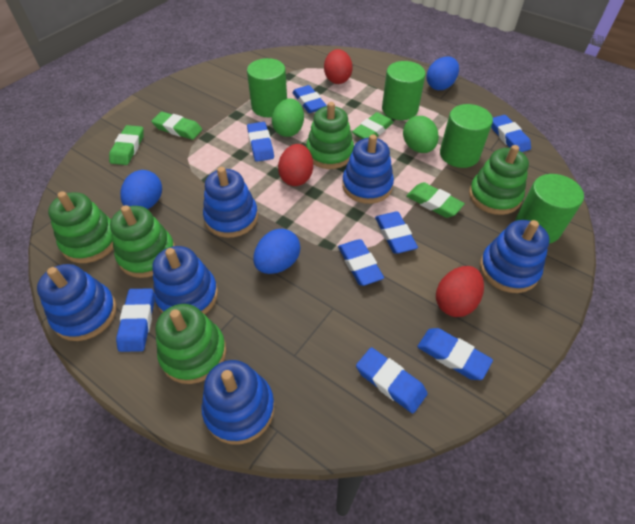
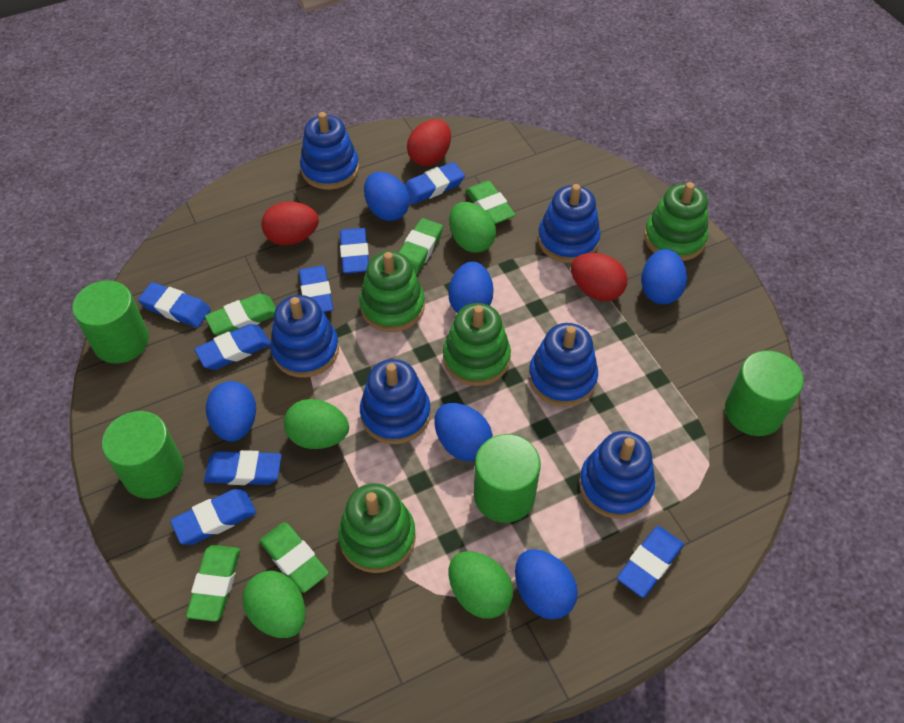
blue egg: [120,170,162,209] [253,229,300,274] [426,56,459,90] = 3 -> [206,381,256,442] [364,172,410,221] [434,403,493,461] [448,262,493,313] [515,549,578,619] [641,249,687,304] = 6
green egg: [272,98,304,137] [403,116,439,153] = 2 -> [242,571,306,638] [284,399,349,449] [449,202,496,253] [449,551,513,619] = 4
green eraser: [109,125,144,165] [152,112,202,140] [352,112,394,139] [406,182,465,218] = 4 -> [186,545,240,622] [205,293,276,336] [259,522,329,593] [399,218,443,275] [465,181,516,224] = 5
green stacking toy: [48,191,114,263] [110,205,175,278] [156,304,226,384] [306,102,354,169] [469,145,529,215] = 5 -> [338,483,416,573] [359,251,425,332] [443,303,511,386] [644,182,708,261] = 4

